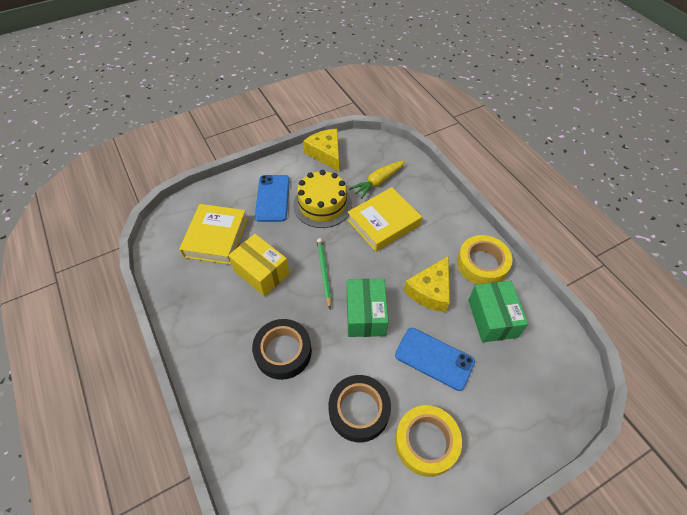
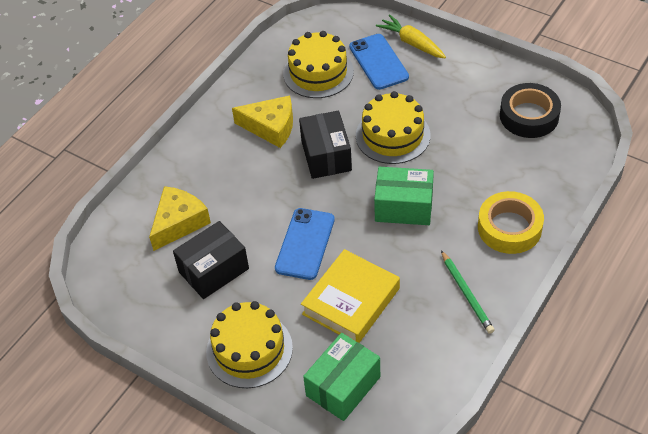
black box: none = 0 -> [173,221,249,299] [299,111,352,179] = 2
black tape: [252,319,312,380] [328,375,391,443] = 2 -> [500,83,561,138] = 1
yellow book: [179,204,248,265] [347,187,422,252] = 2 -> [301,249,400,343] = 1
yellow box: [228,234,290,297] = 1 -> none = 0
yellow cake: [293,170,352,228] = 1 -> [206,301,293,388] [283,31,354,98] [356,91,430,164] = 3
yellow tape: [395,405,462,477] [457,235,513,285] = 2 -> [478,191,544,254] = 1

